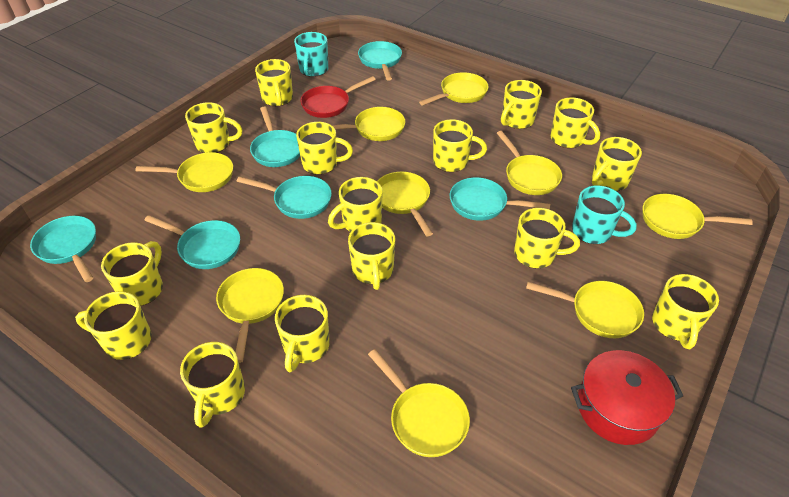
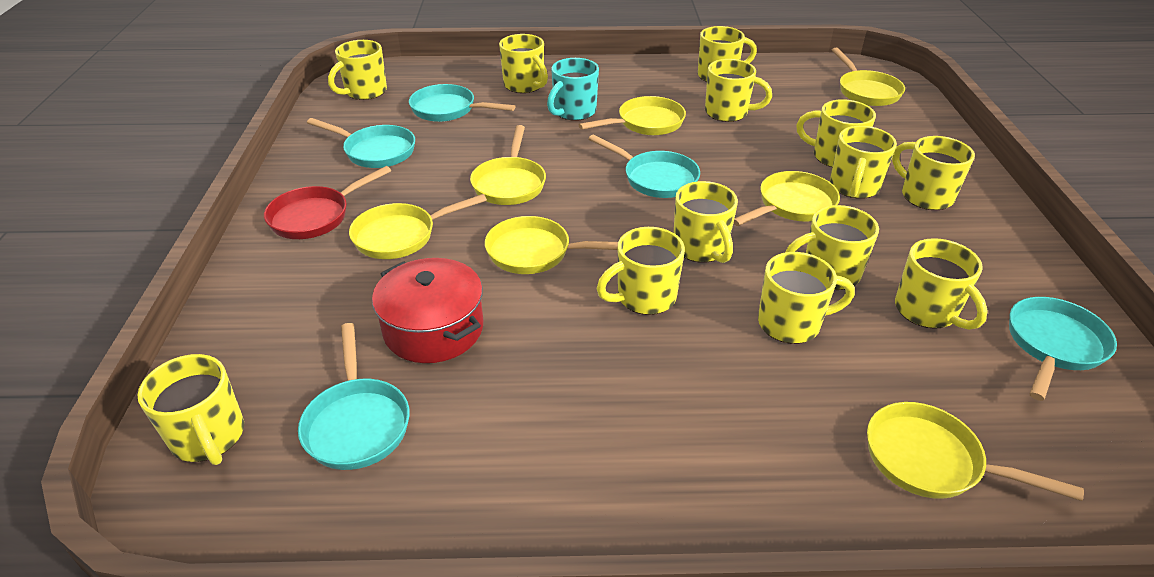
turquoise mug: [294,32,329,77] [572,185,637,244] = 2 -> [547,58,599,121] = 1
turquoise pan: [30,216,96,282] [144,215,240,269] [237,176,332,219] [250,106,300,167] [358,41,402,81] [449,177,550,221] = 6 -> [298,323,410,470] [307,118,415,168] [409,84,516,122] [589,134,700,198] [1009,297,1117,401] = 5
yellow mug: [75,291,152,360] [101,241,163,306] [180,342,245,428] [185,102,243,153] [255,59,293,106] [275,295,330,372] [296,122,353,175] [328,177,383,232] [348,222,395,290] [433,119,487,172] [501,80,542,129] [514,208,580,269] [550,97,600,148] [592,137,642,191] [652,274,719,349] = 15 -> [137,354,244,465] [328,40,387,100] [499,34,548,93] [597,227,685,315] [674,181,738,263] [698,26,757,82] [705,59,772,122] [758,252,855,344] [786,205,879,290] [796,99,876,167] [830,126,897,199] [892,136,975,210] [895,238,988,330] = 13
yellow pan: [135,152,233,192] [216,268,284,363] [332,107,405,141] [368,349,470,457] [377,172,433,236] [419,72,488,106] [497,131,562,195] [526,281,644,338] [642,194,753,239] = 9 -> [349,194,487,259] [470,125,546,205] [485,216,618,274] [579,96,686,135] [733,171,840,226] [832,48,905,106] [867,402,1084,501] = 7

